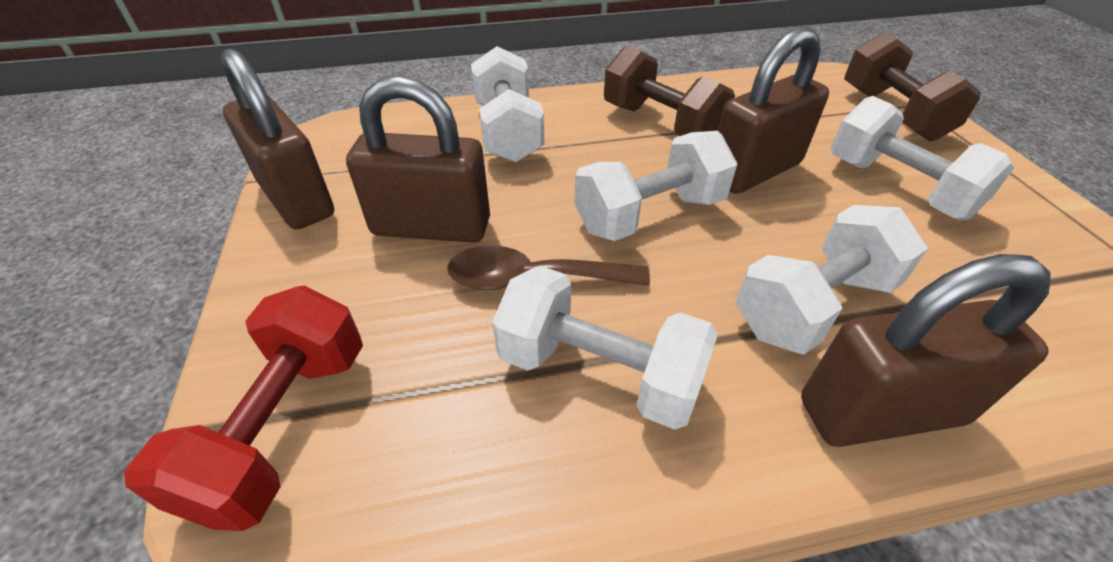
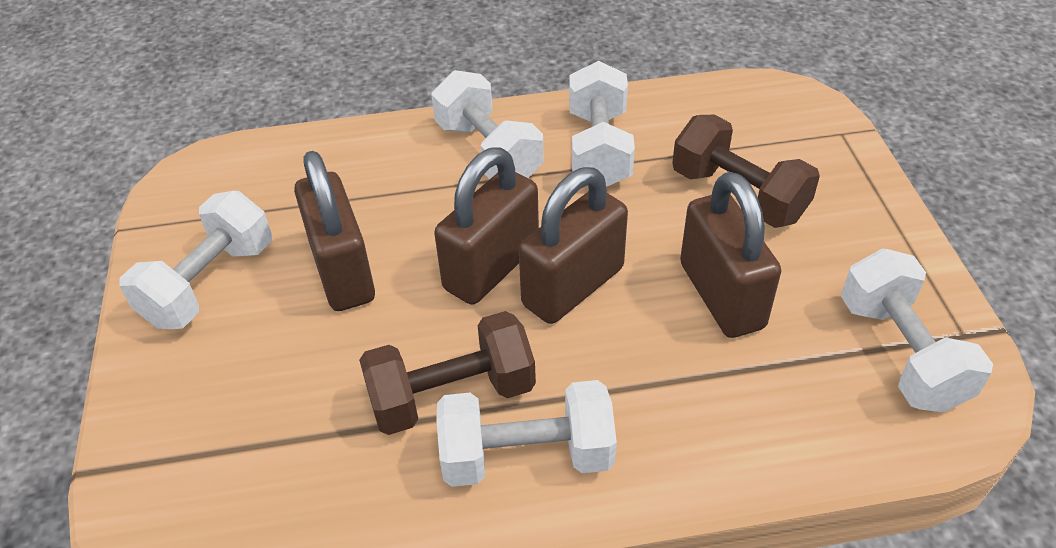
brown spoon: [447,246,650,290] = 1 -> none = 0
red dumbbell: [124,286,363,531] = 1 -> none = 0

